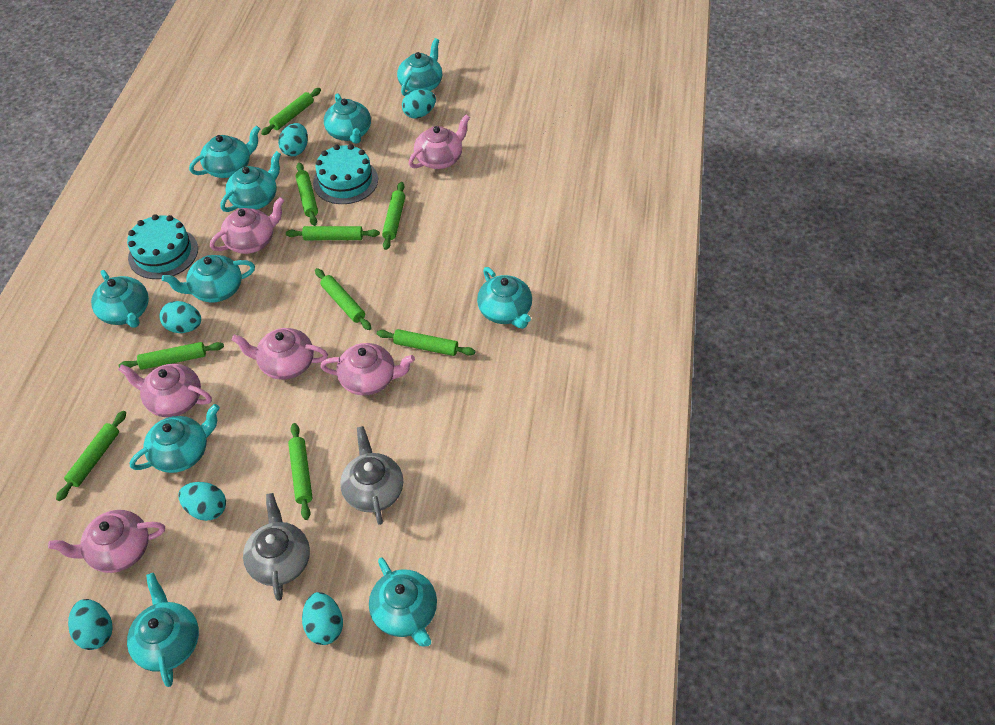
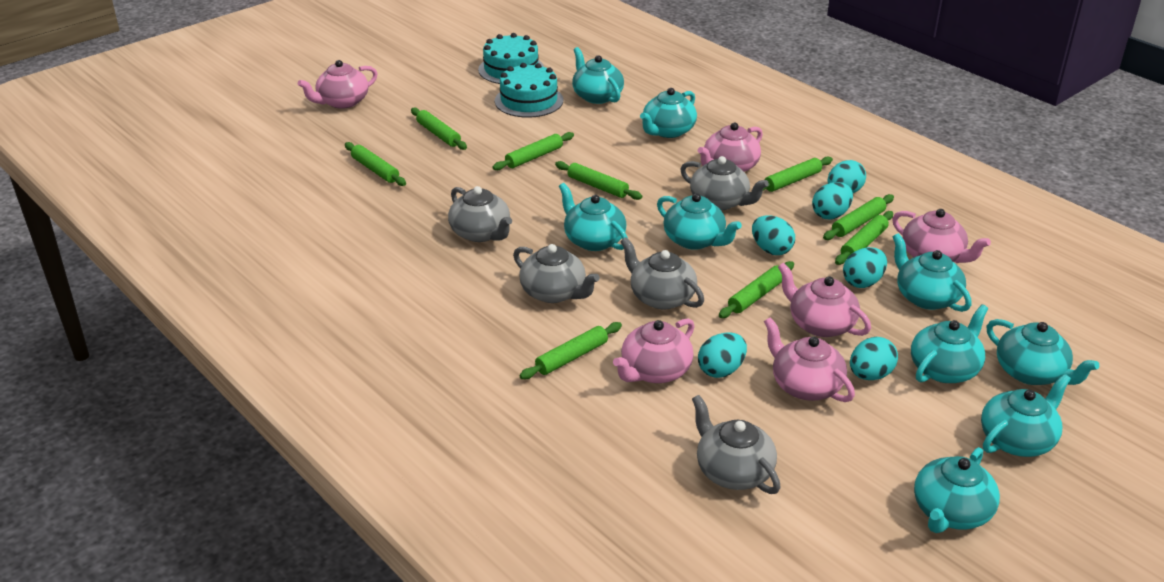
grey teapot: [243,493,310,601] [340,426,403,525] = 2 -> [448,186,512,242] [513,244,600,303] [620,237,704,309] [680,156,769,210] [692,395,781,494] = 5
turquoise teapot: [91,270,149,328] [127,573,199,687] [130,404,220,473] [162,255,255,303] [189,126,260,178] [221,151,281,212] [324,93,371,144] [369,557,437,647] [397,38,442,96] [477,267,532,329] = 10 -> [559,183,628,251] [572,47,624,104] [640,88,697,138] [657,193,742,250] [893,233,972,312] [911,304,988,383] [914,447,1000,533] [981,374,1071,457] [986,319,1099,385] = 9

